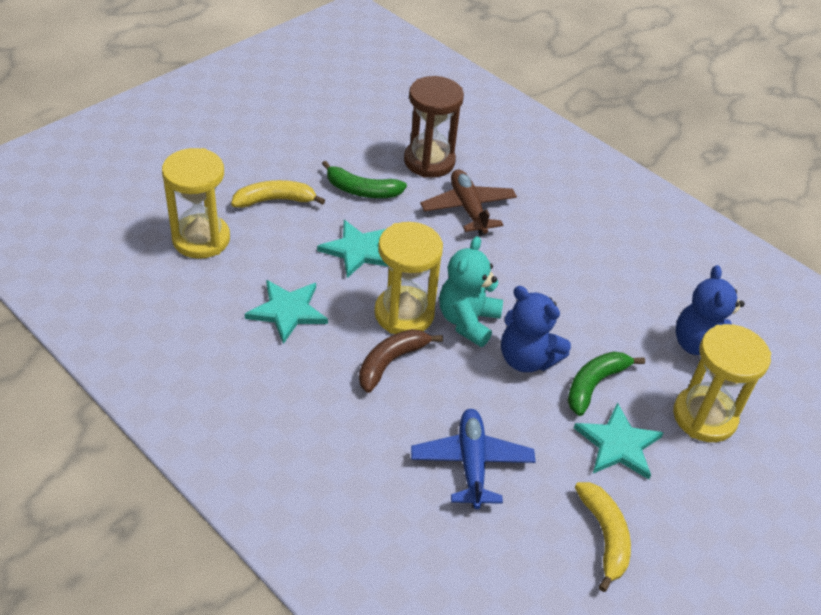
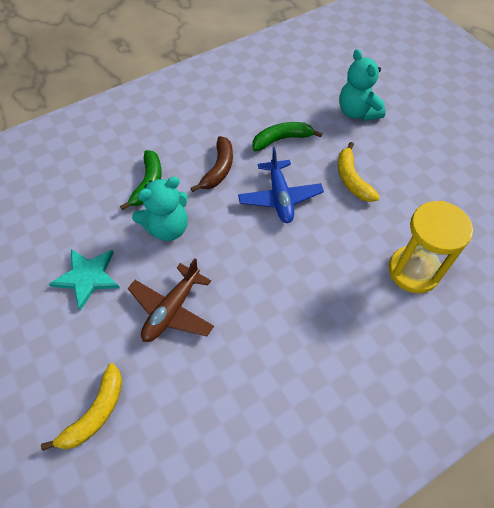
blue teddy bear: [501,286,571,372] [676,265,744,359] = 2 -> none = 0
brown hourglass: [404,76,464,178] = 1 -> none = 0
turquoise star: [245,280,328,344] [317,220,388,278] [574,402,663,479] = 3 -> [49,249,120,311] = 1
turquoise teddy bear: [439,236,503,347] = 1 -> [132,177,188,241] [339,49,386,121] = 2
yellow hourglass: [162,148,230,259] [374,222,443,334] [673,324,771,442] = 3 -> [389,201,473,293] = 1

